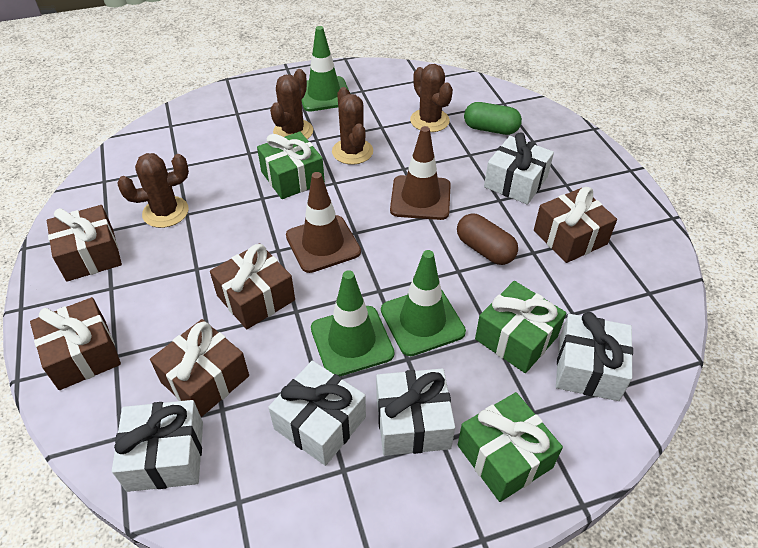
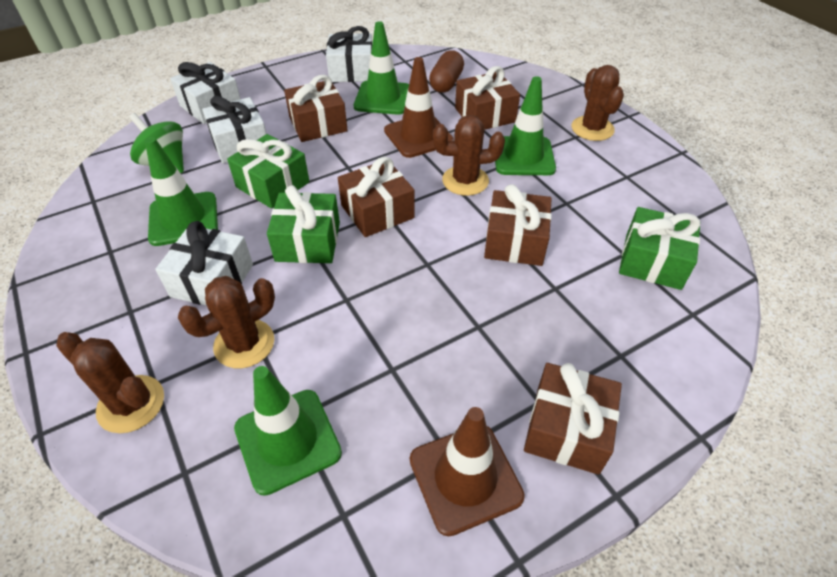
green capsule: [464,102,522,135] = 1 -> none = 0
green spinning top: none = 0 -> [129,113,184,173] = 1
green traffic cone: [302,26,349,112] [311,270,395,376] [381,250,466,356] = 3 -> [145,137,218,246] [234,366,342,496] [354,21,409,115] [495,76,556,175] = 4
white gift: [112,400,203,492] [268,361,366,466] [376,369,455,456] [484,132,554,205] [556,312,633,401] = 5 -> [155,221,253,306] [170,62,241,124] [202,96,266,163] [326,26,372,82] = 4

